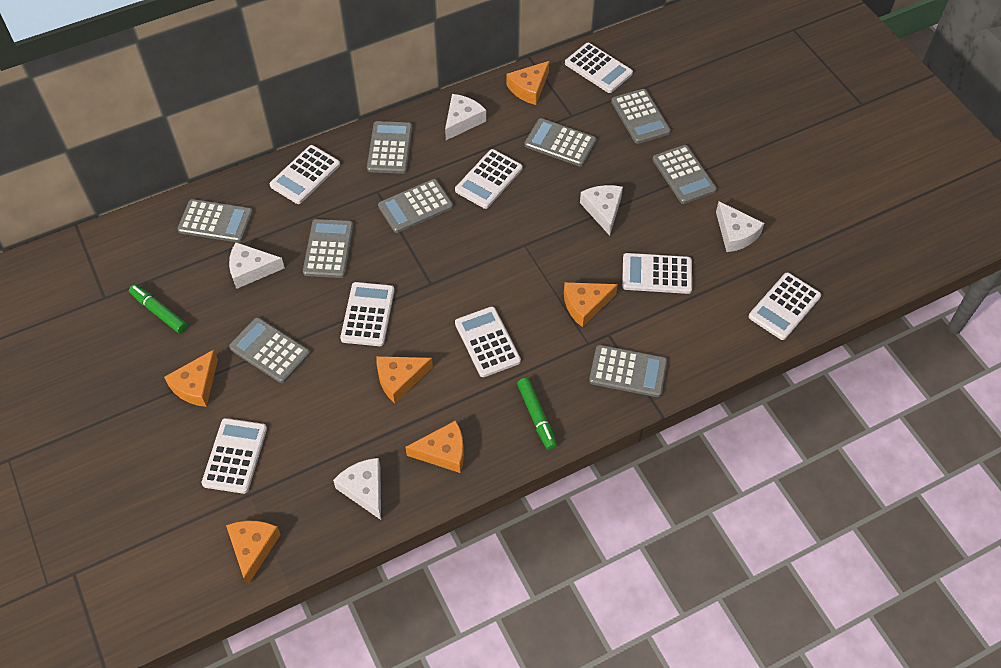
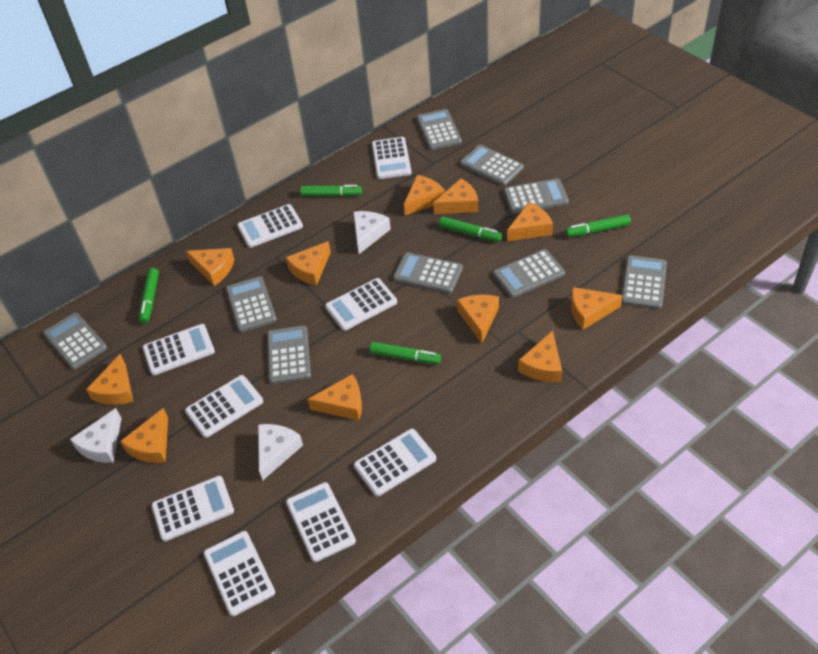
green marker: [129,284,187,333] [517,378,557,450] = 2 -> [139,268,159,324] [300,185,362,197] [370,342,441,364] [439,217,502,242] [565,214,631,237] = 5
orange cheese: [164,350,218,407] [226,521,281,585] [377,356,433,403] [405,420,464,473] [507,61,549,105] [564,282,618,328] = 6 -> [86,354,133,405] [120,408,168,463] [186,248,234,286] [286,241,331,286] [307,374,362,421] [404,175,445,215] [433,179,478,214] [457,295,499,343] [507,202,553,241] [518,330,562,382] [571,287,623,330] = 11
white calculator: [202,418,267,494] [270,145,340,204] [340,282,394,346] [455,149,523,209] [455,306,521,377] [565,43,633,93] [622,253,692,294] [749,273,821,340] = 8 -> [143,324,215,375] [151,476,234,541] [185,375,263,438] [204,531,275,616] [237,204,303,248] [286,482,356,562] [325,278,397,331] [354,428,436,496] [372,137,411,179] = 9
white cheese: [229,242,285,289] [333,458,381,520] [445,94,486,140] [580,185,623,236] [716,201,764,252] = 5 -> [70,408,122,463] [258,424,303,480] [353,211,391,254] = 3

